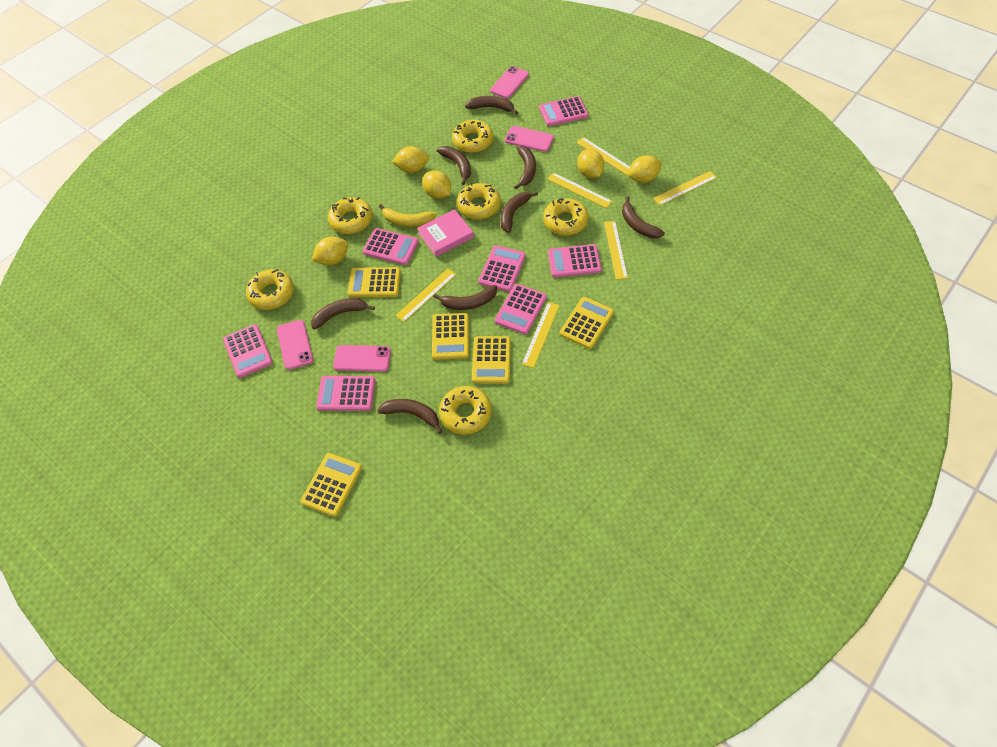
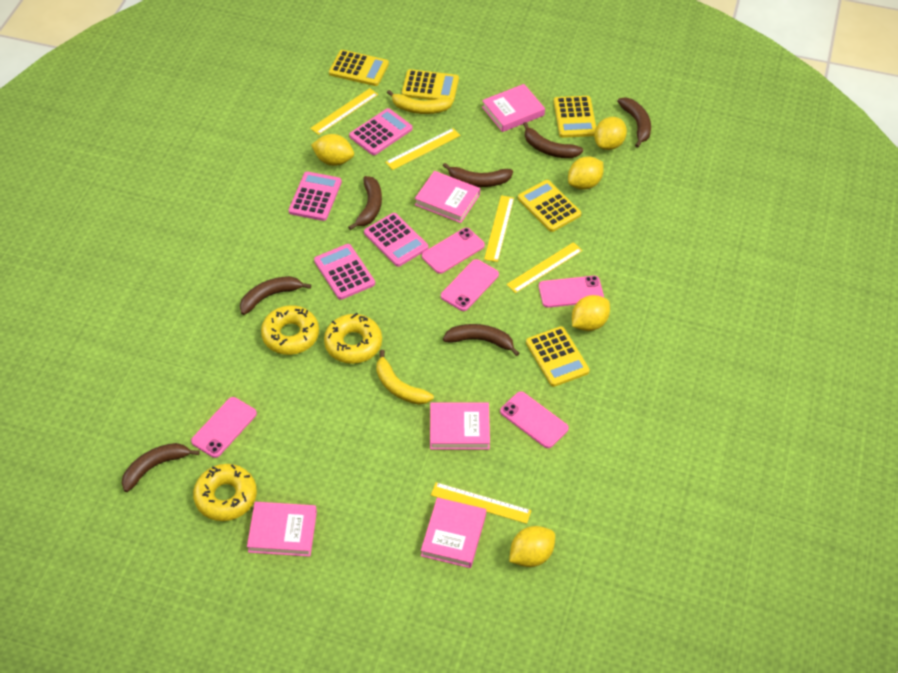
brown banana: [311,298,375,329] [377,399,442,434] [433,285,497,310] [437,146,471,185] [465,96,518,115] [501,192,538,233] [514,146,536,190] [622,196,665,239] = 8 -> [122,443,200,492] [240,276,311,315] [348,176,382,230] [443,163,513,187] [443,324,520,356] [523,122,583,158] [617,97,651,148] = 7
pink book: [417,209,474,257] = 1 -> [247,502,317,557] [415,171,480,223] [421,497,486,568] [430,402,490,450] [482,84,545,132] = 5
pink calculator: [223,324,273,378] [316,376,375,411] [363,228,419,265] [478,245,526,292] [495,284,547,334] [539,96,588,126] [548,244,602,278] = 7 -> [289,172,342,221] [314,244,375,300] [349,108,412,155] [364,213,428,267] = 4
pink phone: [277,320,313,370] [333,345,391,372] [490,66,529,99] [505,126,554,152] = 4 -> [191,397,257,458] [422,228,485,274] [441,259,499,311] [500,391,569,448] [539,276,604,308] = 5
yellow banana: [379,204,436,227] = 1 -> [376,350,434,405] [387,90,454,114] = 2
yellow donut: [246,269,294,310] [328,197,372,234] [439,386,492,435] [452,120,493,153] [457,183,501,219] [543,198,589,236] = 6 -> [193,464,257,521] [261,305,319,355] [324,313,382,364] = 3
yellow ruler: [395,269,456,322] [522,302,560,368] [548,172,612,208] [576,137,630,176] [604,221,628,280] [653,171,717,205] = 6 -> [310,88,378,135] [385,128,461,170] [431,482,532,524] [484,195,514,262] [506,242,583,293] = 5

